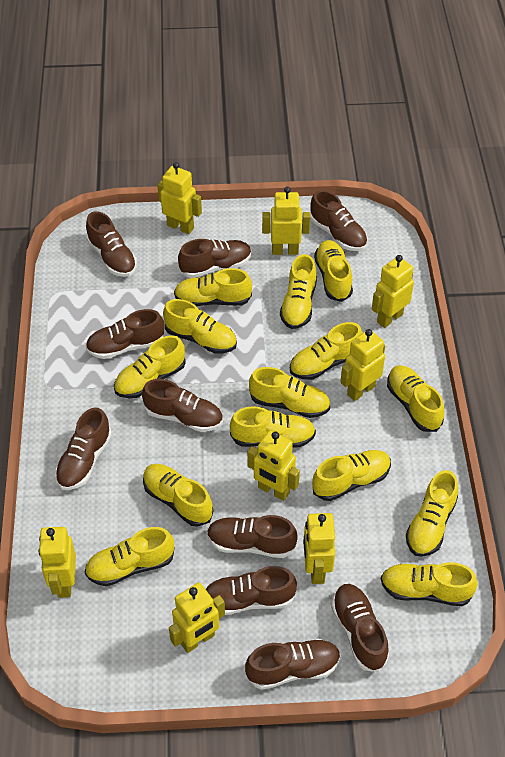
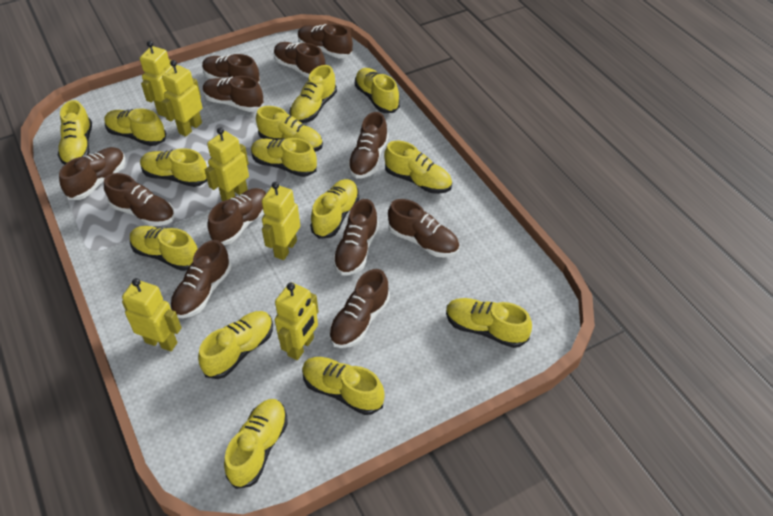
brown shoe: [55,407,112,490] [85,309,165,359] [86,211,137,277] [142,379,223,432] [178,239,252,278] [206,566,297,615] [207,515,298,558] [245,639,341,690] [310,190,368,251] [331,584,389,672] = 10 -> [59,147,125,200] [104,173,175,226] [170,240,231,318] [202,54,260,84] [203,76,264,112] [207,188,266,245] [274,42,325,78] [298,24,353,58] [329,269,390,348] [333,199,379,276] [348,112,388,179] [388,199,459,258] = 12
yellow robot: [39,527,76,598] [157,162,202,234] [169,582,225,653] [247,431,300,501] [262,187,310,255] [303,513,335,584] [340,329,385,401] [372,255,414,328] = 8 -> [122,278,182,351] [140,41,173,117] [161,60,202,137] [205,127,249,201] [262,182,300,260] [275,282,319,360] = 6

